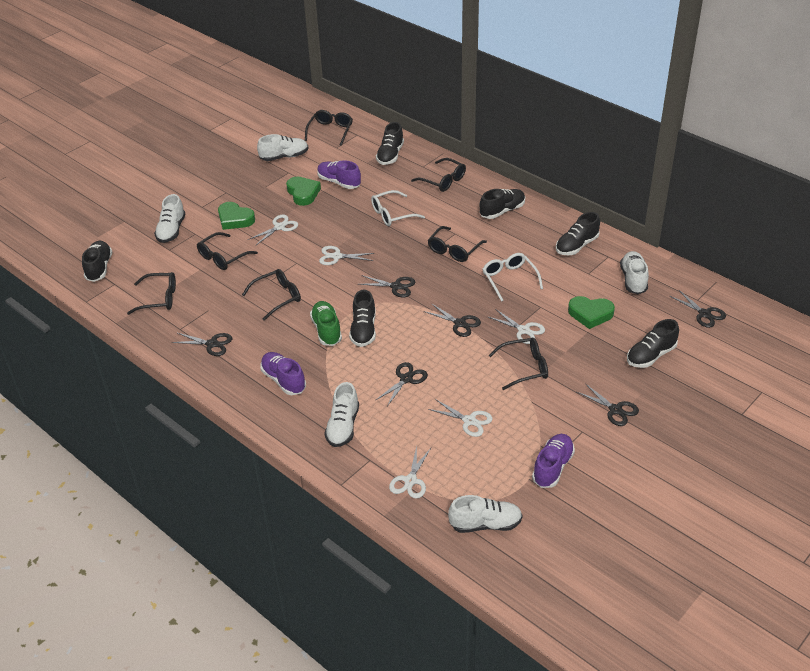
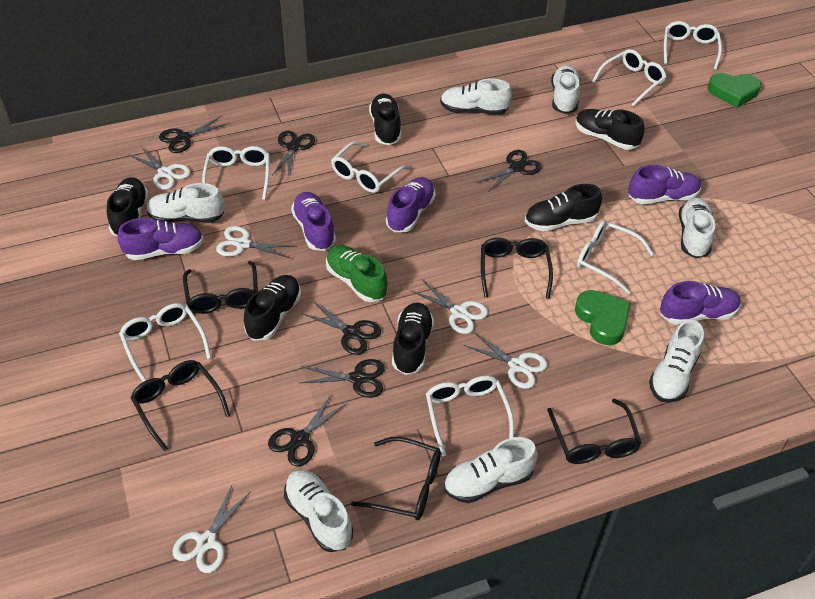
black glasses: [127,272,176,315] [197,232,258,270] [242,269,301,321] [305,110,353,146] [411,158,466,192] [428,226,487,262] [489,338,548,390] = 7 -> [130,360,230,451] [183,261,258,314] [351,437,441,520] [481,238,553,299] [547,399,642,464] = 5
green heart: [218,202,255,230] [286,177,321,206] [568,296,615,329] = 3 -> [575,290,631,345] [708,73,761,108] = 2
purple shoe: [260,352,306,395] [317,160,361,189] [532,434,575,488] = 3 -> [117,218,204,260] [291,192,336,251] [386,177,435,232] [628,165,701,204] [660,281,741,325] = 5
white glasses: [371,190,425,226] [483,253,543,302] = 2 -> [119,303,211,382] [202,146,269,200] [331,141,410,193] [426,376,514,456] [577,220,654,294] [592,49,667,106] [664,21,722,70] = 7
white shoe: [154,194,185,243] [257,134,308,161] [324,382,359,447] [448,495,523,533] [620,251,649,294] = 5 -> [146,183,224,223] [284,470,353,552] [440,79,512,115] [444,437,538,503] [551,65,580,114] [649,320,704,403] [679,198,715,258] = 7

